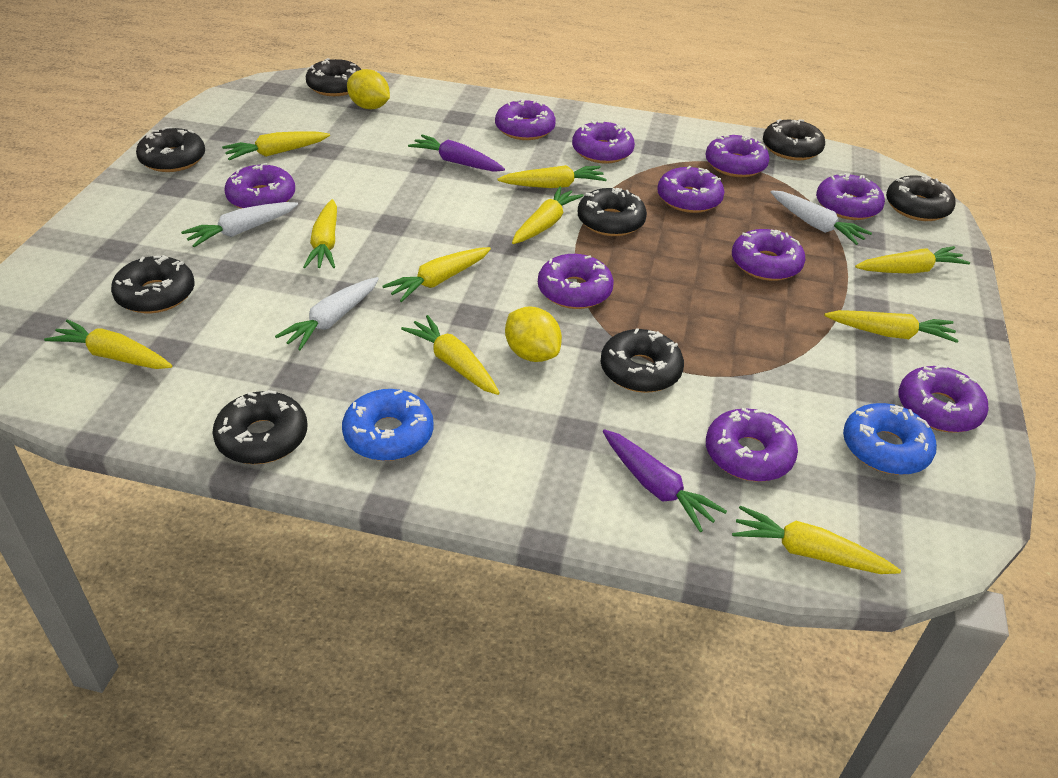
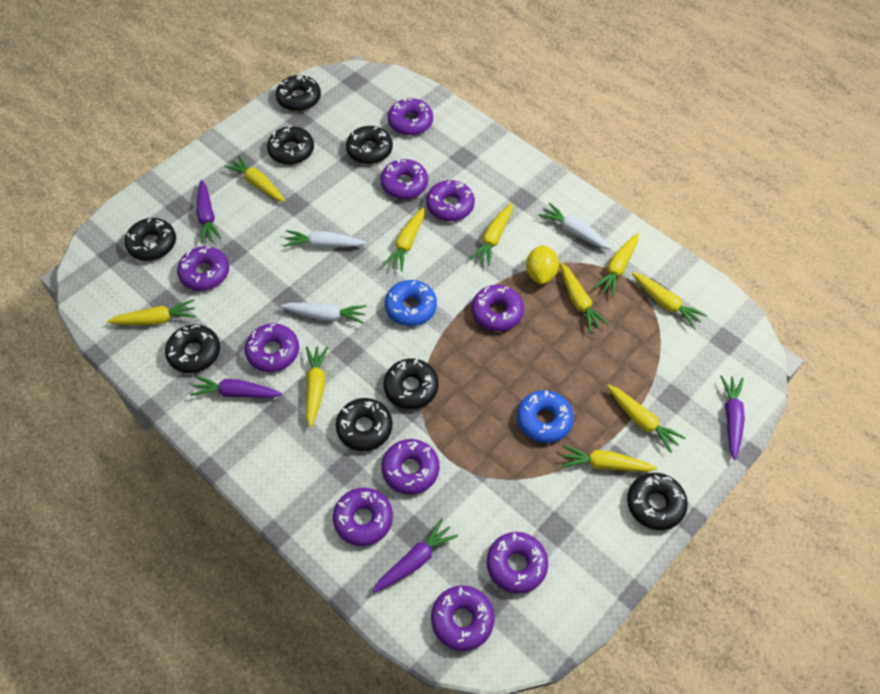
purple carrot: [408,134,505,172] [603,429,727,532] = 2 -> [190,376,282,398] [196,180,221,243] [372,518,458,593] [720,375,745,460] = 4
yellow lemon: [347,69,390,109] [505,307,562,362] = 2 -> [526,245,559,284] = 1

